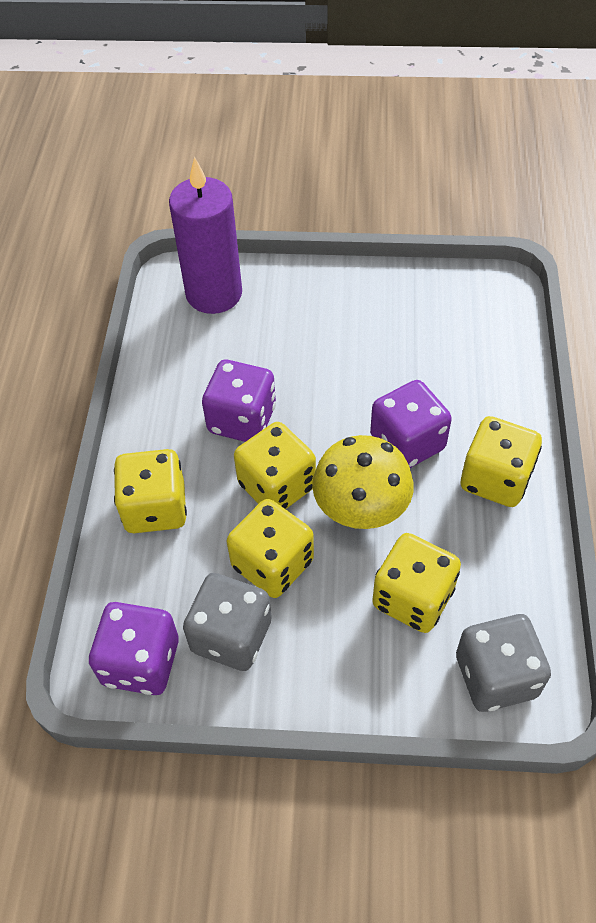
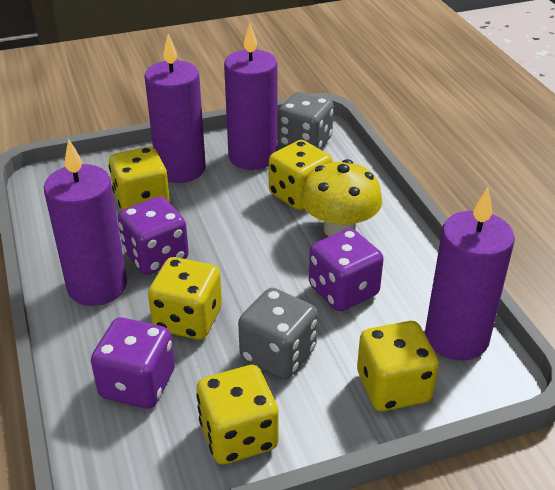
purple candle: [169,157,242,314] = 1 -> [44,139,127,306] [145,34,206,183] [224,23,277,170] [425,187,515,360] = 4

